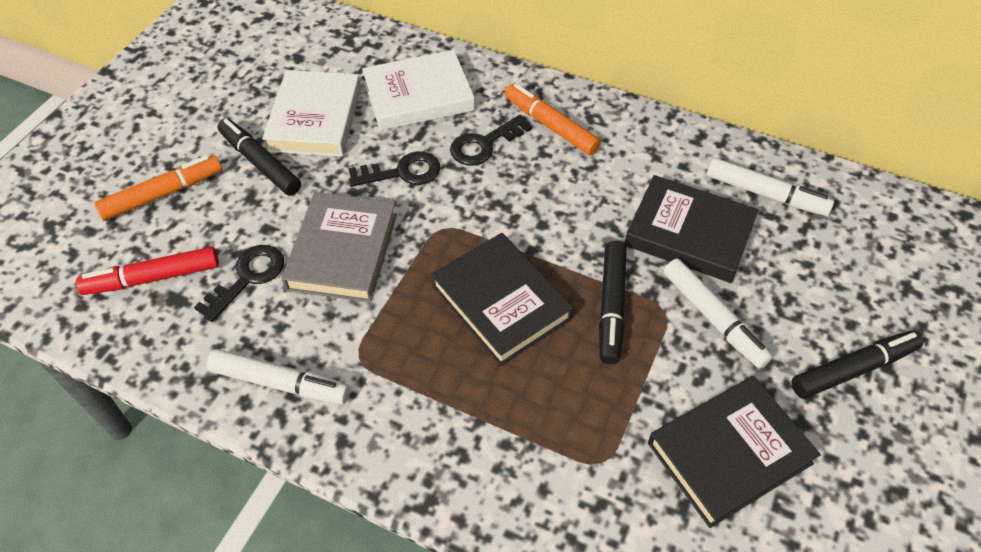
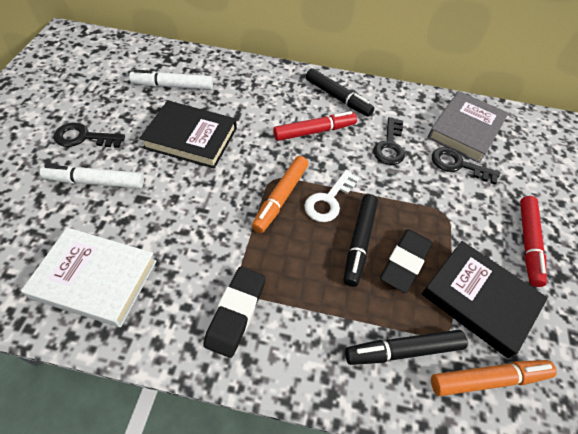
black book: [431,233,574,366] [624,175,758,283] [648,376,821,528] = 3 -> [139,100,237,169] [422,241,548,358] = 2
black eraser: none = 0 -> [204,267,266,358] [380,229,432,293] = 2
red marker: [76,247,219,295] = 1 -> [273,111,357,141] [520,196,547,287] = 2
white book: [262,70,361,157] [362,50,475,131] = 2 -> [21,227,157,327] = 1
white key: none = 0 -> [304,170,360,222] = 1
white marker: [207,349,350,404] [663,259,773,368] [706,158,834,216] = 3 -> [40,165,144,189] [129,70,213,90] = 2

